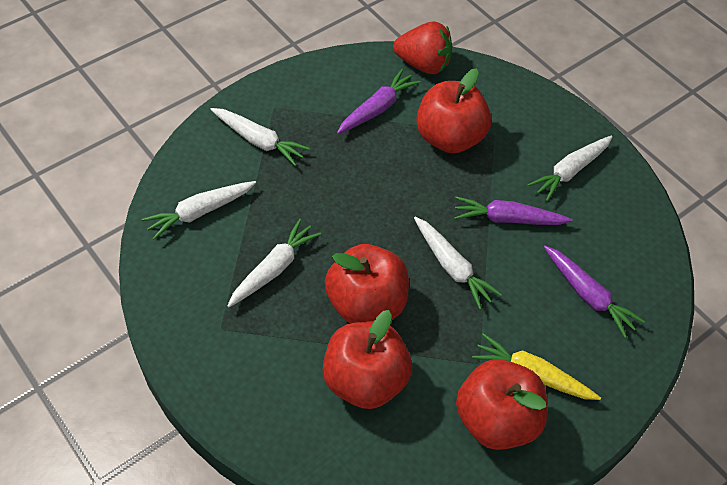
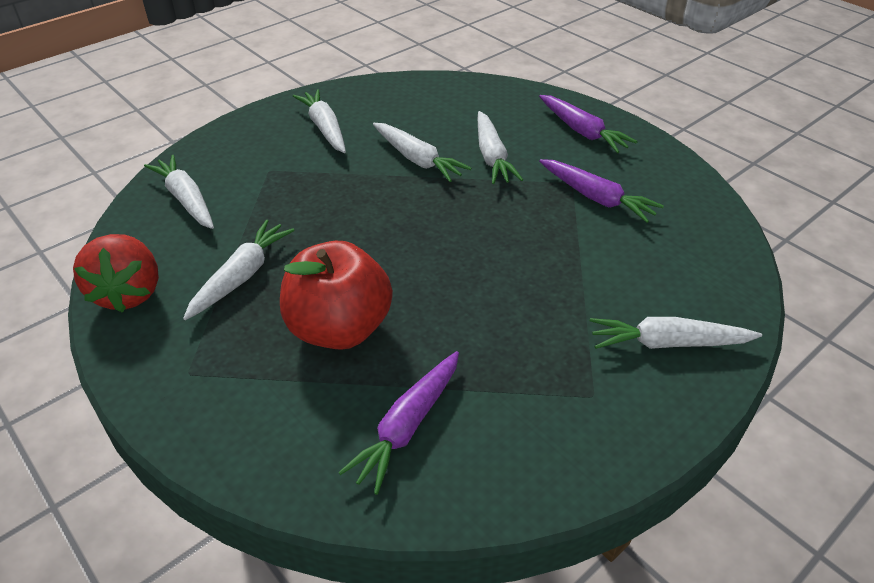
red apple: [323,310,412,409] [325,244,409,323] [416,68,491,153] [456,359,548,450] = 4 -> [280,241,393,350] = 1
white carrot: [142,181,256,240] [210,108,310,166] [227,219,321,307] [414,217,502,310] [527,136,613,202] = 5 -> [144,155,214,229] [183,220,295,320] [293,89,346,153] [373,123,472,182] [478,111,523,184] [590,317,762,349] = 6
yellow carrot: [472,333,601,400] = 1 -> none = 0

